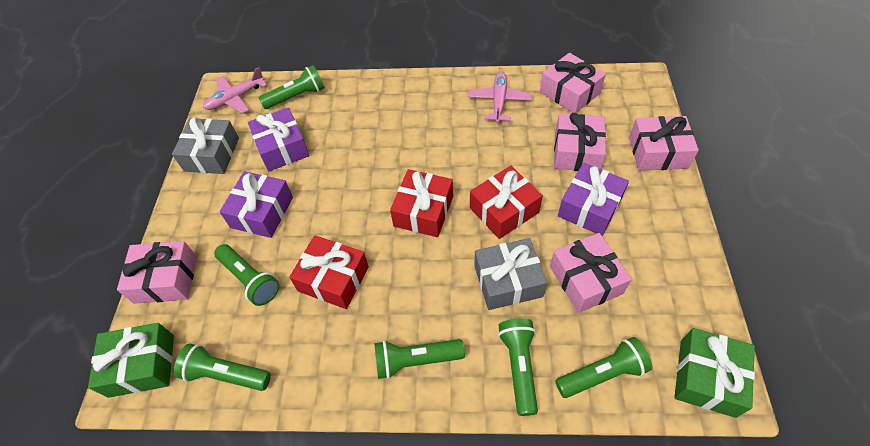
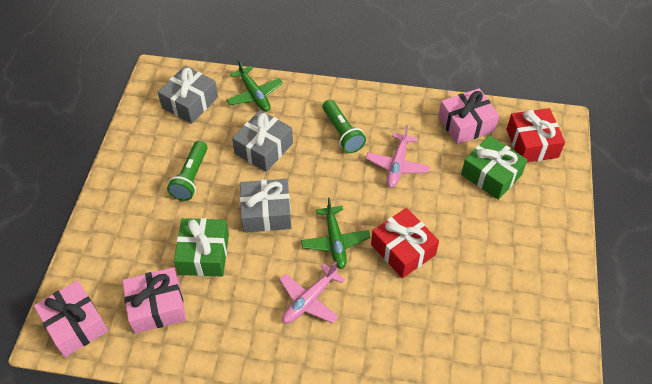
green flashlight: [174,344,271,391] [214,244,280,306] [259,65,325,109] [374,339,465,379] [498,318,538,416] [555,337,652,398] = 6 -> [167,141,208,201] [322,100,366,153] = 2
green plane: none = 0 -> [226,60,283,112] [301,197,370,269] = 2
grey gift: [172,117,239,174] [474,238,547,310] = 2 -> [158,66,218,124] [232,110,293,172] [240,179,291,233] = 3
pink gift: [117,241,197,304] [540,53,606,113] [550,233,632,313] [554,113,606,171] [629,116,699,171] = 5 -> [34,280,108,357] [122,267,186,334] [438,88,499,144] = 3
purple gift: [219,171,293,238] [248,107,309,171] [558,163,629,236] = 3 -> none = 0
red gift: [289,235,369,309] [390,169,453,237] [470,166,543,239] = 3 -> [371,208,439,278] [507,108,565,162] = 2

